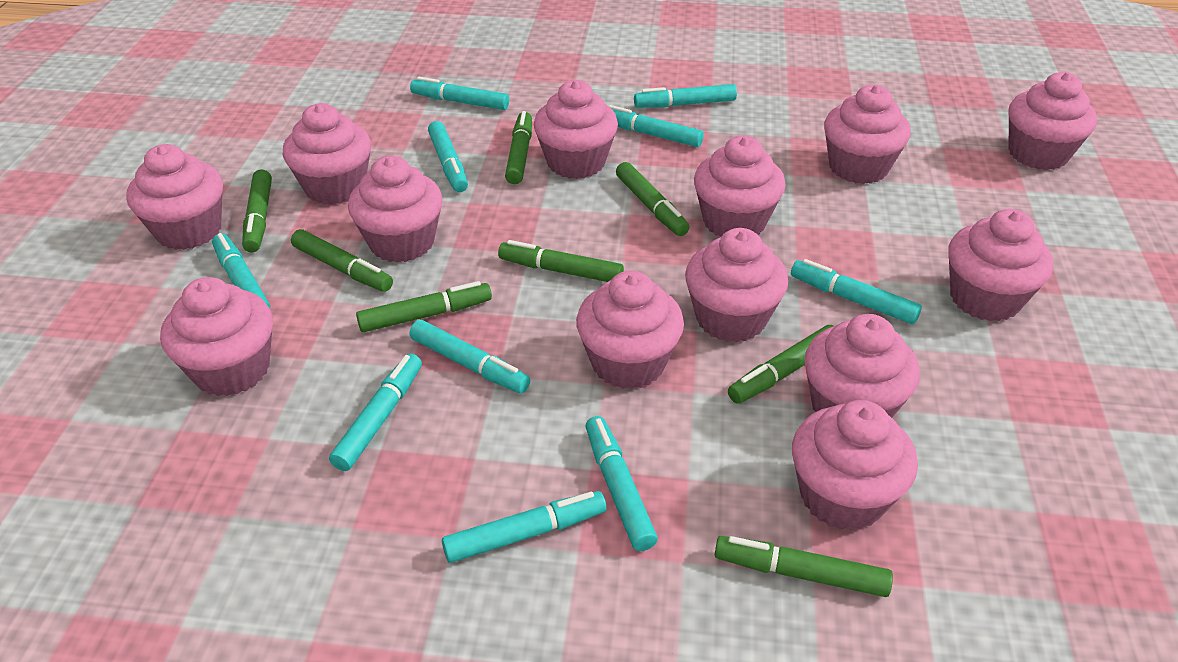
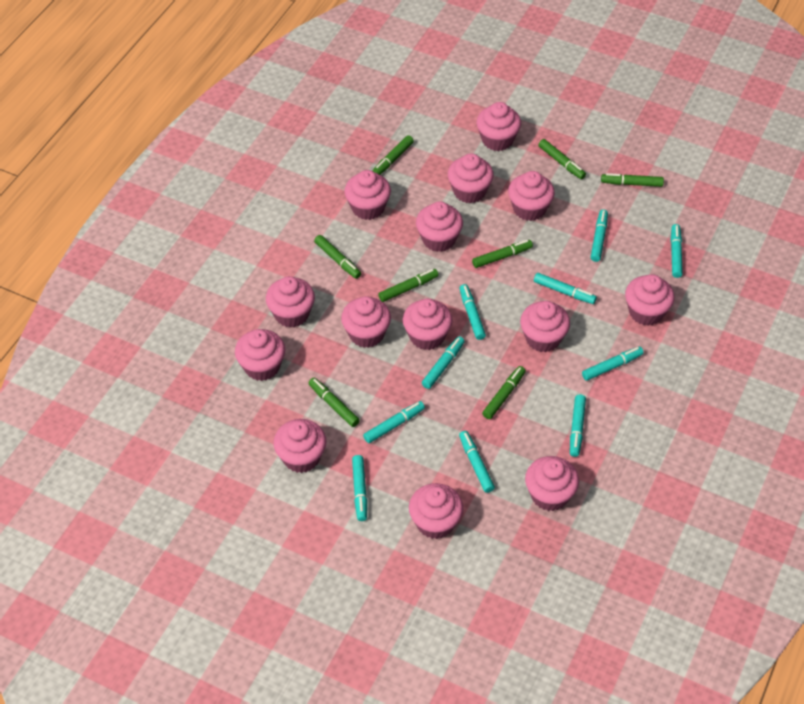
pink cupcake: [126,144,223,250] [160,277,273,396] [283,103,371,205] [348,156,443,263] [534,80,618,179] [576,270,684,389] [685,228,788,342] [694,136,786,237] [792,400,918,531] [804,314,920,418] [824,85,911,184] [948,209,1053,321] [1009,72,1097,170] = 13 -> [235,329,285,381] [266,276,315,328] [273,419,326,473] [341,296,391,348] [344,170,391,220] [403,299,452,350] [409,483,463,539] [416,201,463,252] [448,153,494,203] [477,102,521,151] [508,171,555,221] [520,301,570,352] [525,456,579,511] [625,274,675,326] = 14

